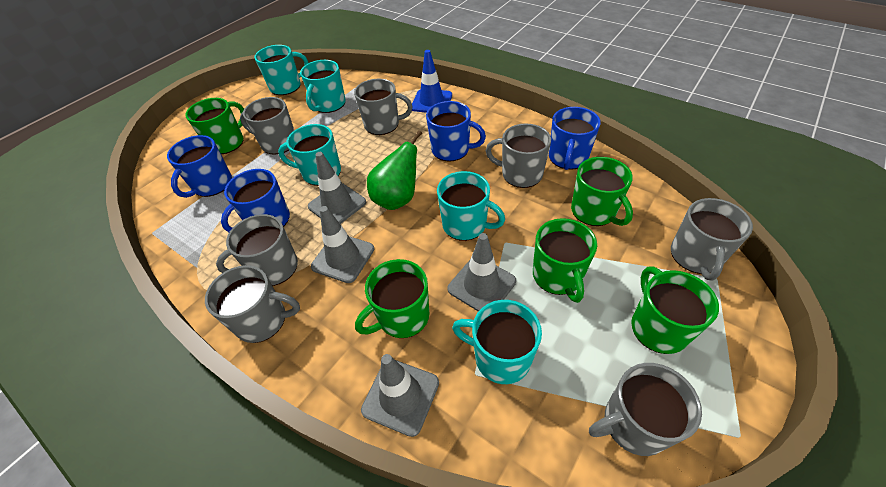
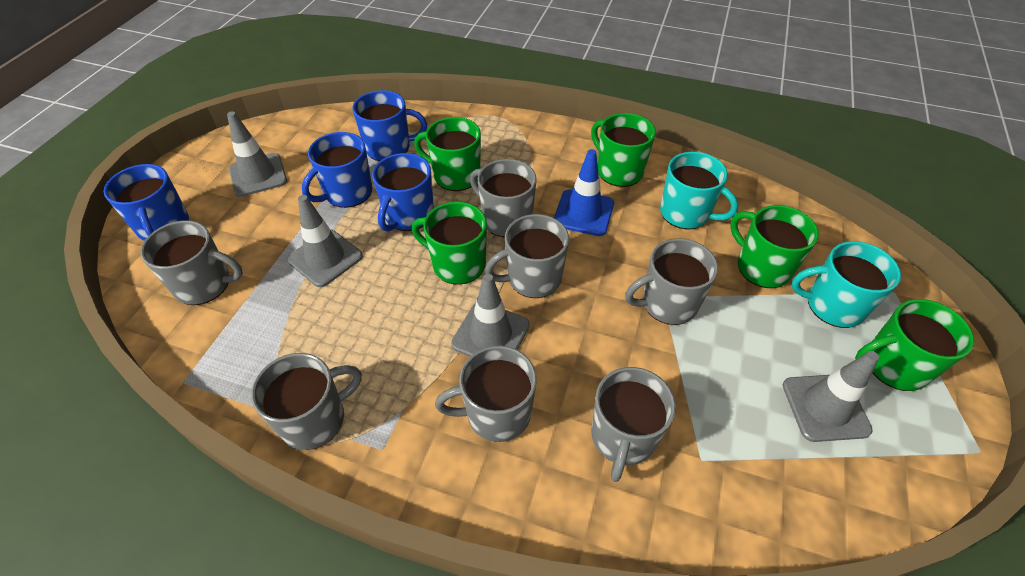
green pear: [367,130,422,210] = 1 -> none = 0
turquoise mug: [254,45,309,95] [278,124,341,186] [300,60,346,113] [437,171,505,241] [452,300,542,384] = 5 -> [660,152,738,229] [791,241,901,328] = 2

